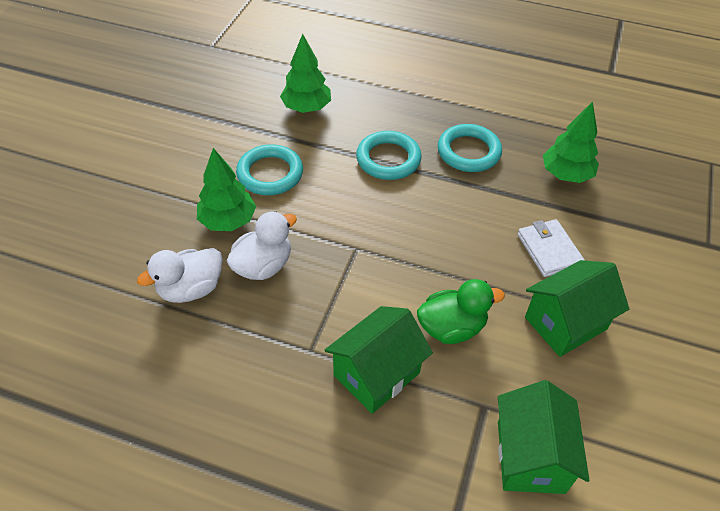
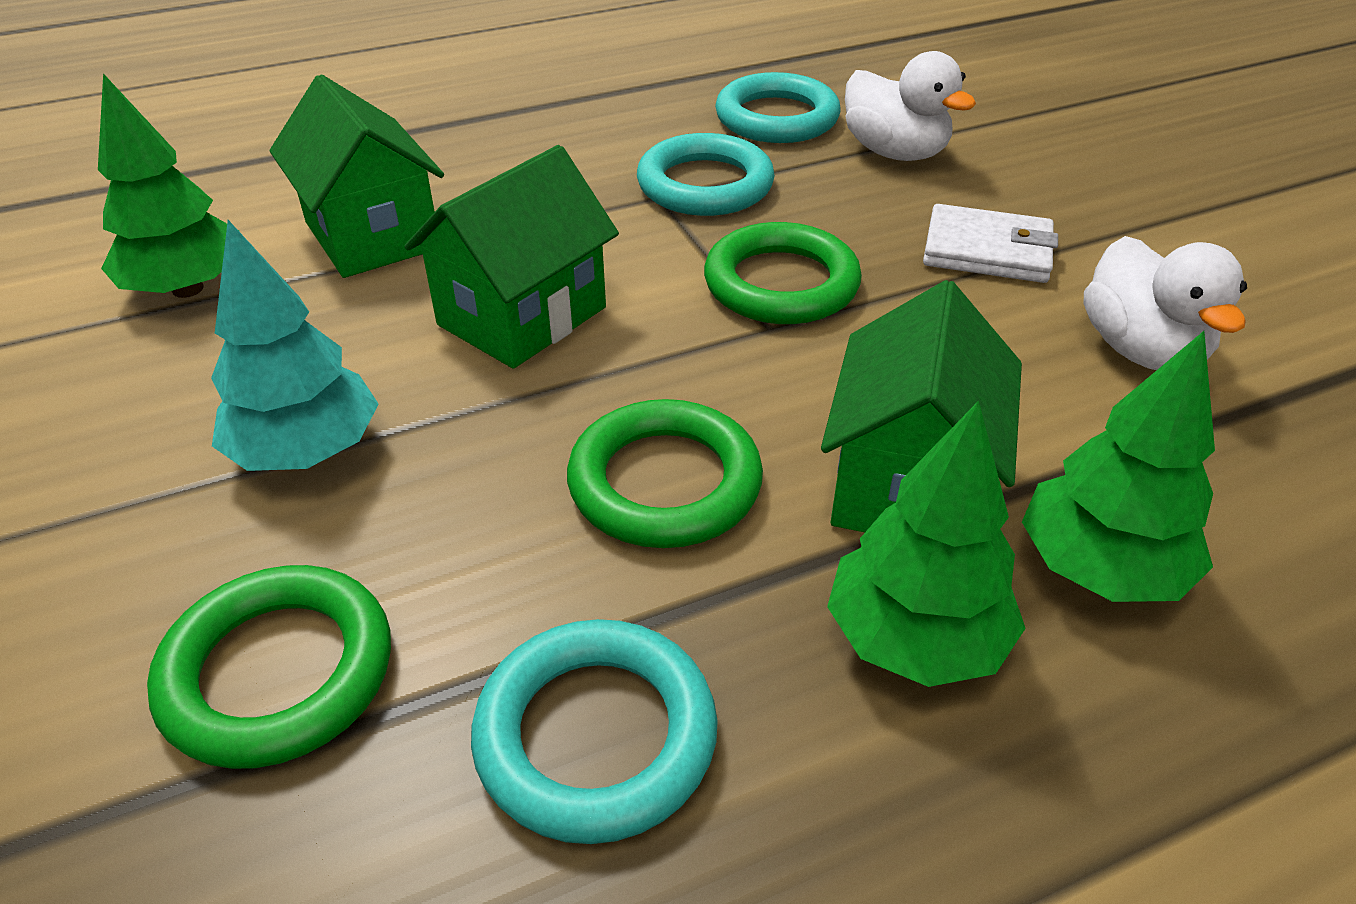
green duck: [417,279,505,344] = 1 -> none = 0
green ring: none = 0 -> [147,565,391,769] [567,399,763,548] [704,222,862,324] = 3
turquoise tree: none = 0 -> [211,220,378,471] = 1

